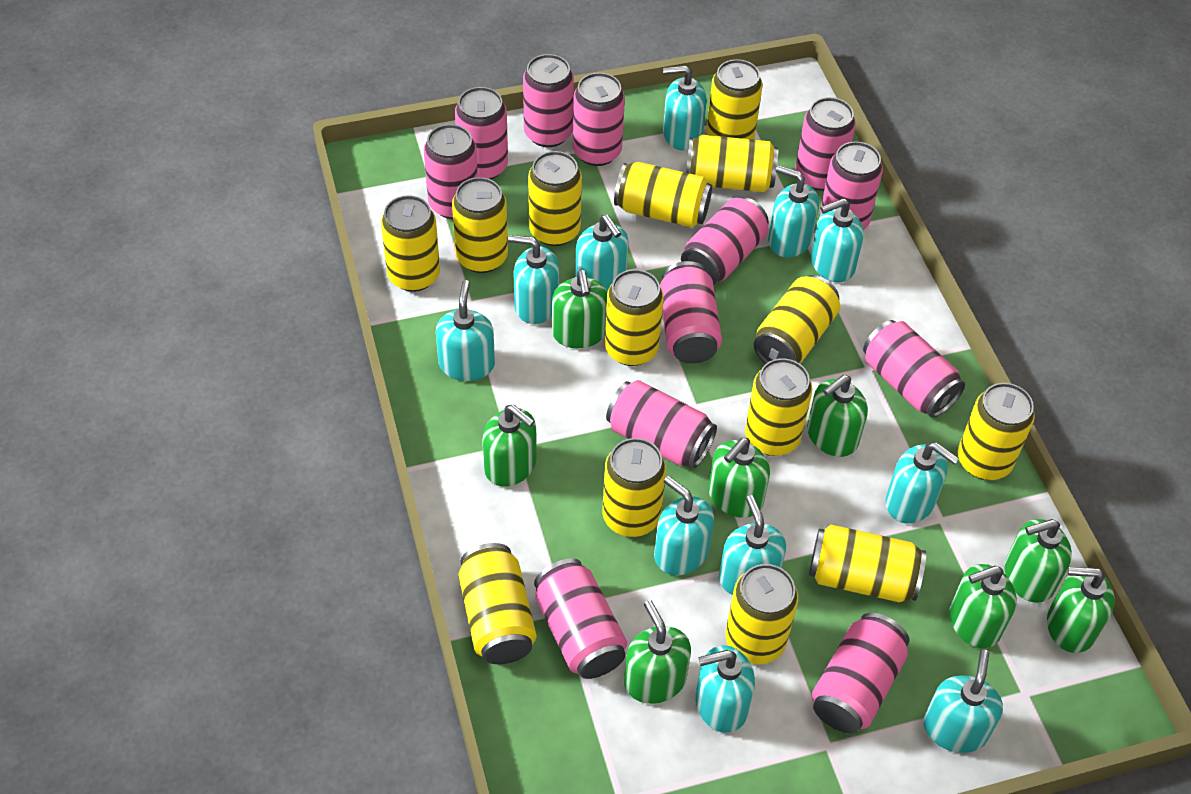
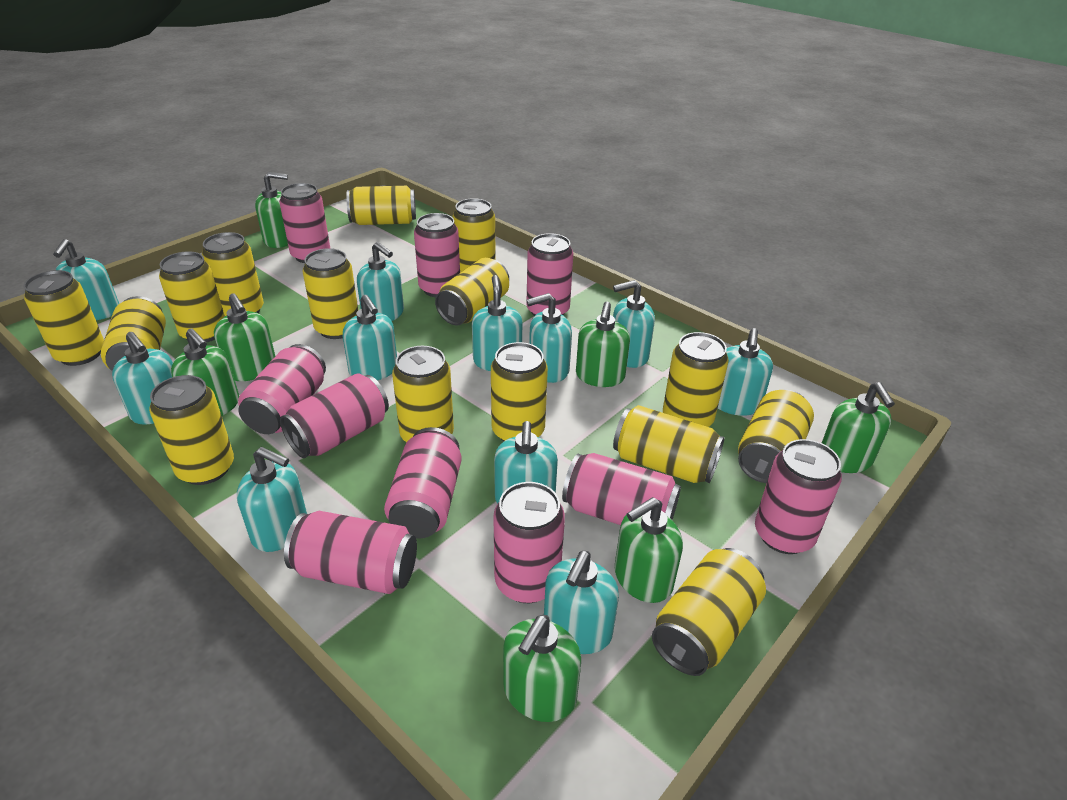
green soap dispenser: [482,405,537,487] [552,270,607,348] [624,600,691,704] [708,438,770,518] [807,375,868,457] [949,564,1017,648] [1004,519,1072,603] [1047,567,1115,653] = 8 -> [171,328,239,416] [214,294,275,381] [255,172,288,248] [503,615,581,722] [576,302,630,387] [615,497,683,603] [822,382,895,473] = 7
pink can: [424,124,478,219] [455,87,508,180] [523,54,574,147] [534,558,627,679] [573,73,625,166] [606,380,717,468] [660,261,722,364] [681,197,769,285] [795,97,856,191] [812,613,909,734] [820,141,883,230] [863,320,965,418] = 12 -> [238,344,326,434] [279,183,330,263] [280,373,389,458] [284,511,417,594] [384,427,462,539] [414,213,460,297] [493,482,565,603] [526,233,573,316] [562,453,681,525] [755,439,842,554] = 10
yellow can: [381,195,440,292] [452,177,508,273] [458,543,536,664] [528,151,582,246] [602,438,666,537] [605,269,664,366] [614,162,712,228] [686,135,778,192] [706,59,763,140] [725,564,798,664] [745,358,812,456] [753,275,840,364] [809,525,926,602] [958,383,1035,480] = 14 -> [24,270,104,366] [101,296,166,371] [149,375,234,485] [159,251,225,343] [202,232,264,316] [303,248,358,339] [346,186,416,225] [392,346,454,442] [435,258,509,326] [452,198,496,273] [491,342,548,442] [613,405,724,483] [652,548,766,676] [663,332,729,427] [738,390,814,483] = 15

